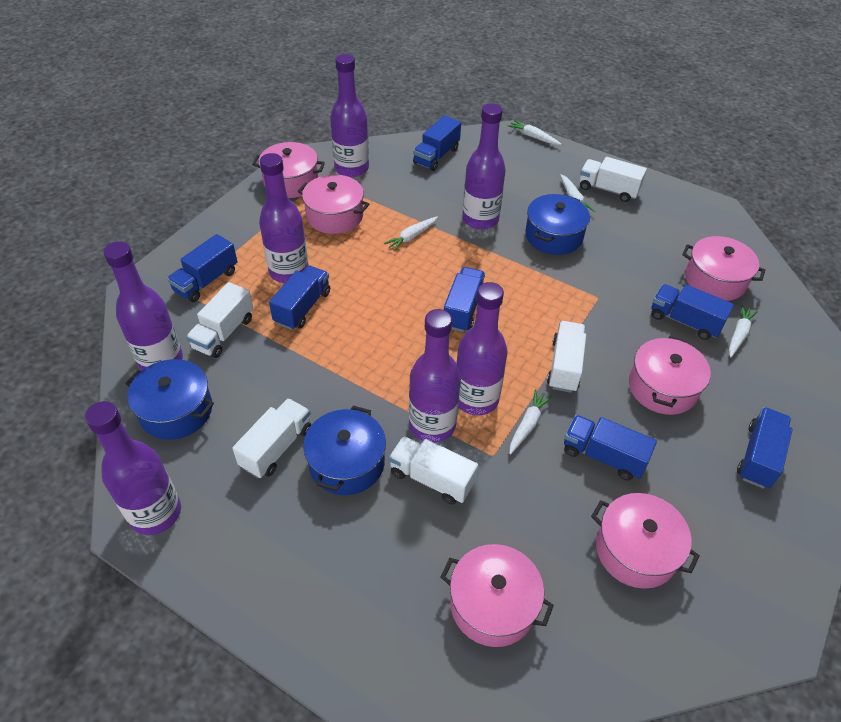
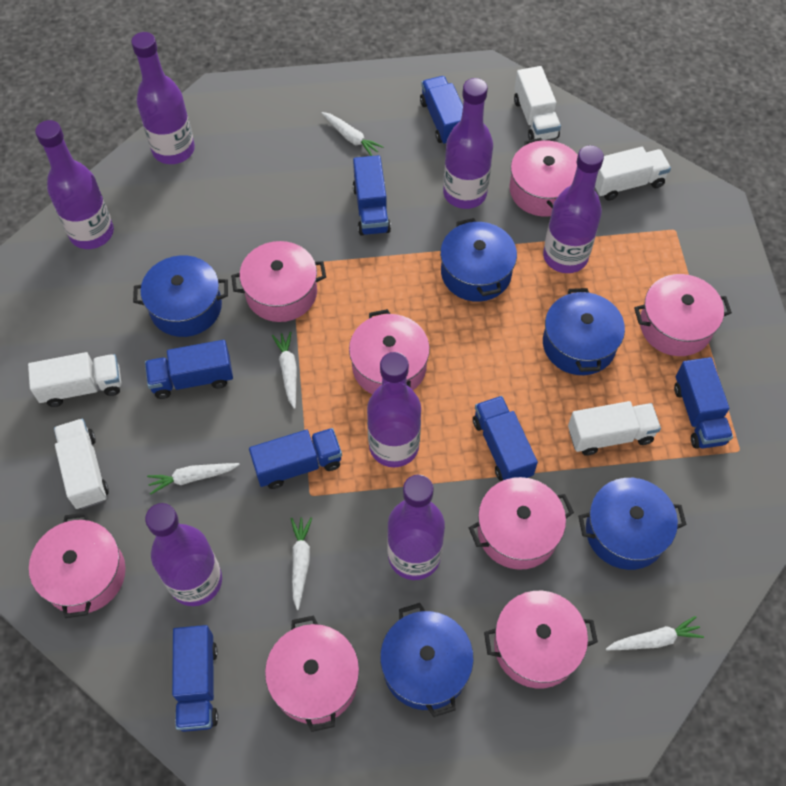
blue pot: [125,359,214,440] [303,406,386,495] [525,194,590,255] = 3 -> [133,255,228,337] [380,603,474,717] [440,218,517,302] [543,288,625,375] [578,478,686,570] = 5
pink pot: [252,142,325,198] [298,175,369,234] [441,544,554,647] [591,493,700,589] [629,336,711,415] [682,236,765,301] = 6 -> [29,513,126,618] [231,241,326,322] [265,615,359,732] [349,309,430,394] [469,477,574,570] [484,591,598,688] [510,138,578,217] [634,274,732,356] = 8

